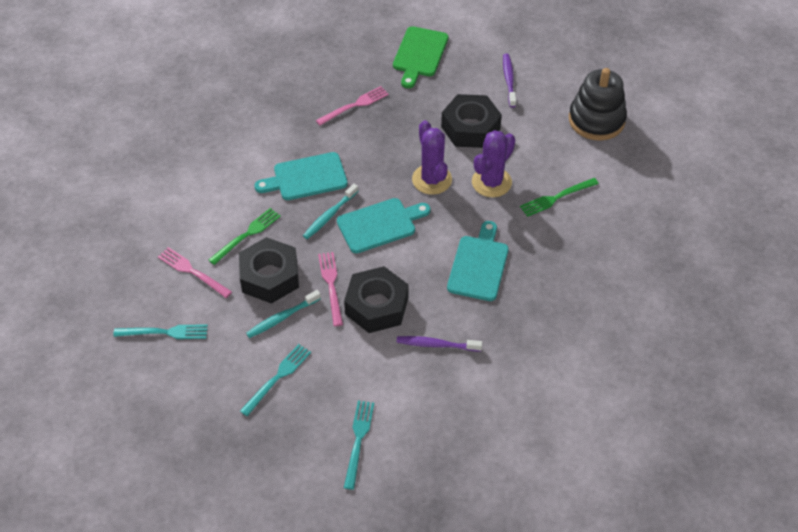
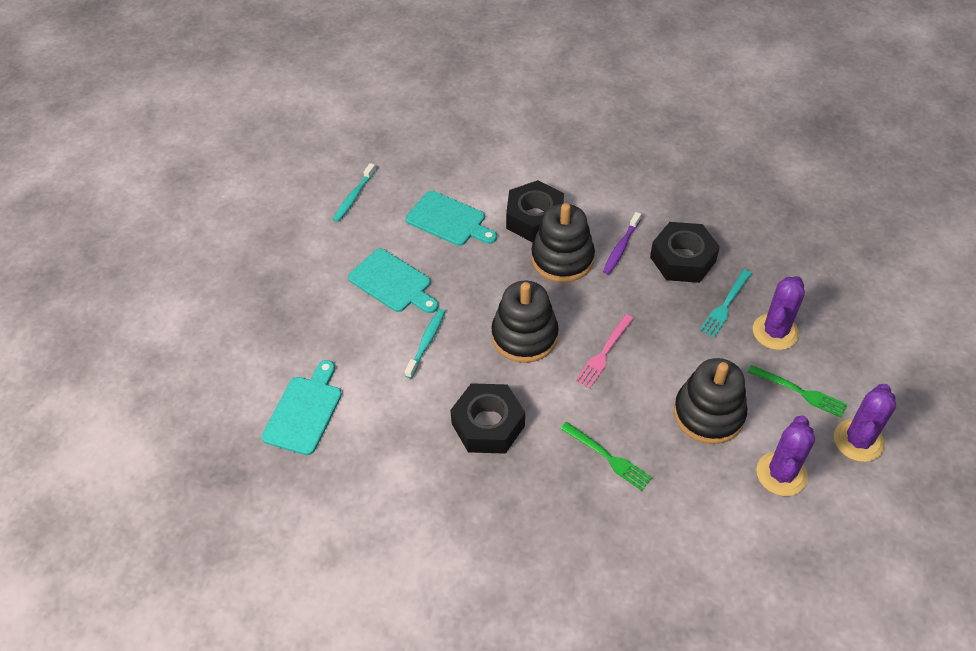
black stacking toy: [569,68,627,141] = 1 -> [491,280,559,363] [531,203,595,282] [674,358,747,444] = 3
green cutting board: [393,26,448,88] = 1 -> none = 0
pink fork: [158,247,232,298] [316,86,389,126] [318,252,343,326] = 3 -> [576,314,633,388] = 1
purple cactus: [412,120,452,195] [472,130,515,197] = 2 -> [753,276,805,350] [756,416,815,496] [834,384,896,462] = 3
purple toothbrush: [397,336,483,352] [503,54,516,108] = 2 -> [603,212,641,274] = 1
turquoise fork: [113,324,208,339] [240,344,311,416] [344,401,374,490] = 3 -> [700,269,752,338] = 1

